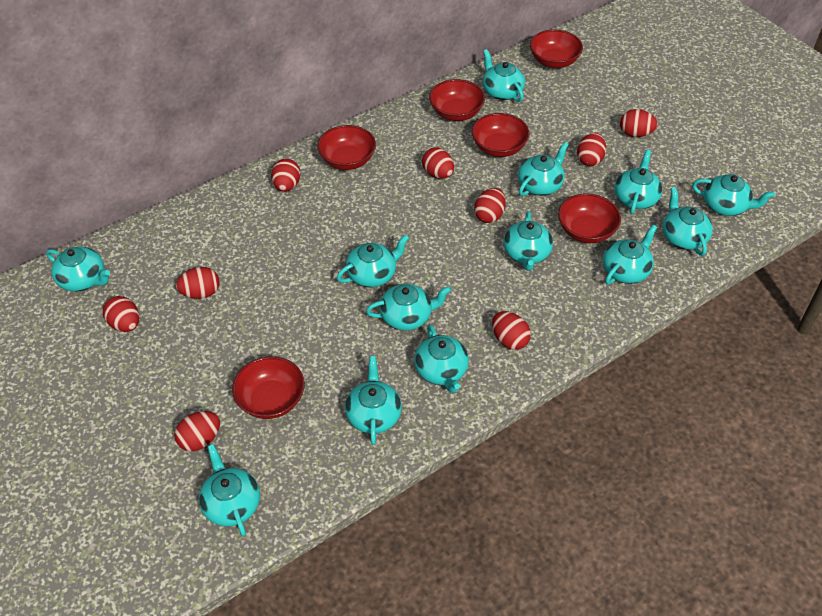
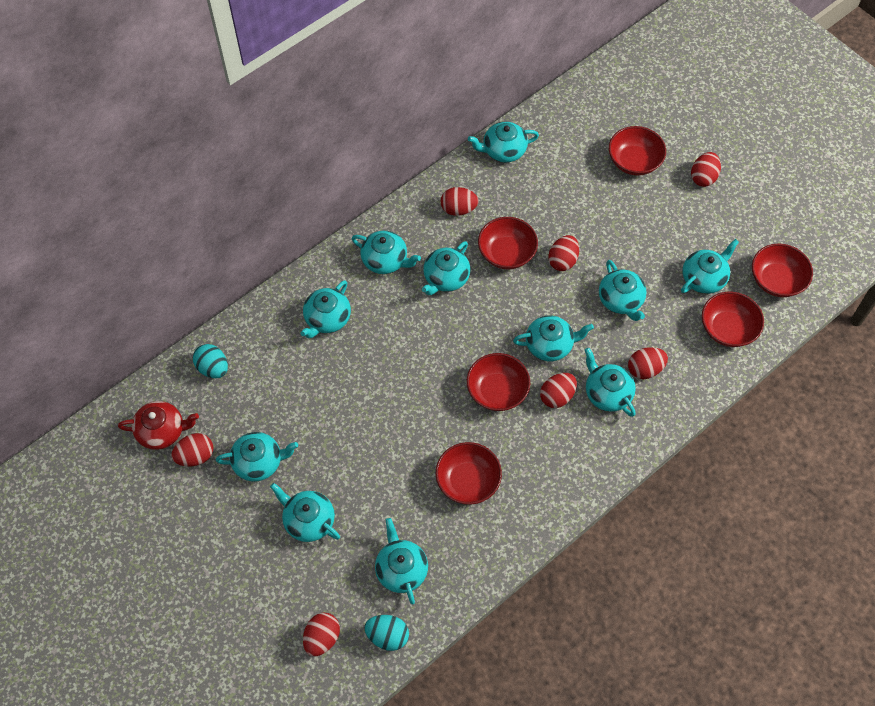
red egg: [103,296,139,332] [174,411,220,452] [176,267,219,299] [271,158,301,192] [422,147,454,179] [474,188,506,223] [492,311,531,350] [577,133,606,166] [620,109,658,137] = 9 -> [171,433,213,467] [303,613,340,656] [441,187,479,216] [540,373,577,408] [548,235,579,271] [628,347,668,379] [691,152,721,187] = 7
red teapot: none = 0 -> [118,401,199,450] = 1
turquoise egg: none = 0 -> [193,344,228,378] [364,615,409,651] = 2
turquoise teapot: [46,247,110,292] [199,444,260,536] [337,234,409,287] [345,356,402,445] [366,284,451,331] [414,324,469,393] [483,49,525,102] [503,211,553,271] [518,142,569,196] [603,225,657,285] [614,150,662,214] [662,187,713,256] [692,174,775,216] = 13 -> [216,432,298,481] [270,483,340,542] [300,280,351,338] [351,231,421,274] [375,518,428,605] [422,241,470,295] [468,122,539,163] [513,315,594,361] [585,348,636,417] [599,260,647,321] [681,239,739,294] = 11

